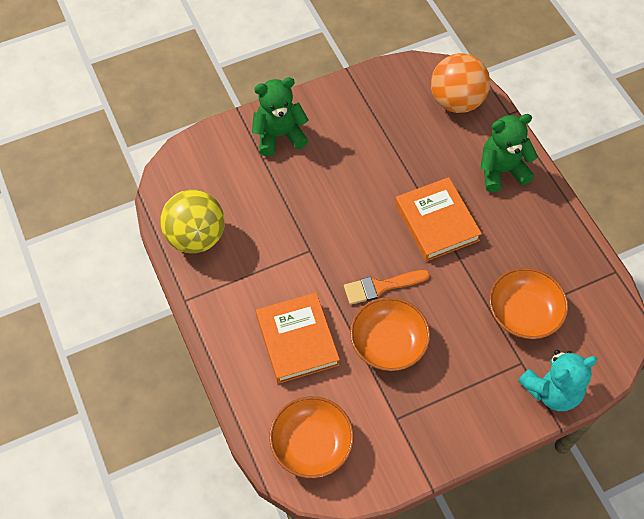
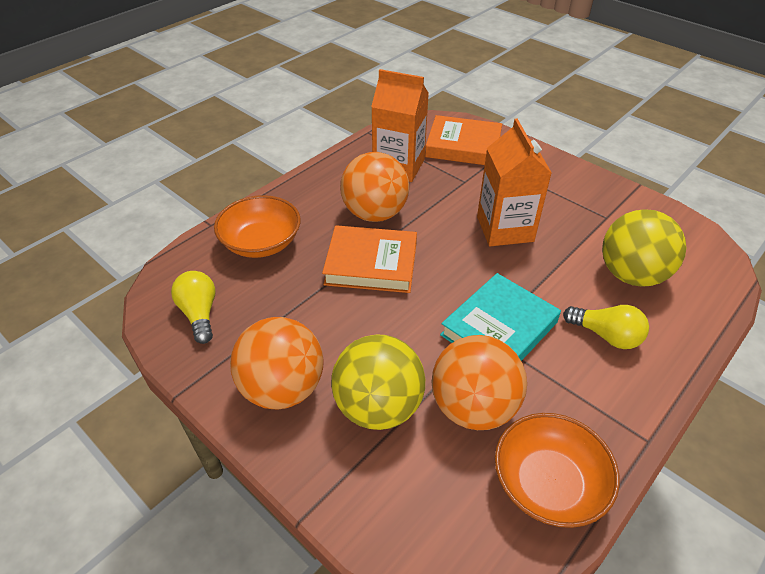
green teddy bear: [252,77,309,156] [480,114,538,192] = 2 -> none = 0
orange ball: [431,53,490,113] = 1 -> [230,317,324,409] [340,152,409,222] [432,335,527,430] = 3
orange bowl: [269,396,354,478] [350,297,430,371] [489,268,568,339] = 3 -> [214,195,301,258] [495,413,620,528] = 2
orange brush: [344,270,430,305] = 1 -> none = 0
orange carton: none = 0 -> [371,69,429,182] [477,119,552,246] = 2
turquoise book: none = 0 -> [440,273,561,361] = 1
turquoise teddy bear: [518,350,598,411] = 1 -> none = 0
yellow ball: [160,190,225,253] = 1 -> [331,334,425,430] [602,209,686,287] = 2
yellow light bulb: none = 0 -> [171,271,215,344] [563,305,649,349] = 2

